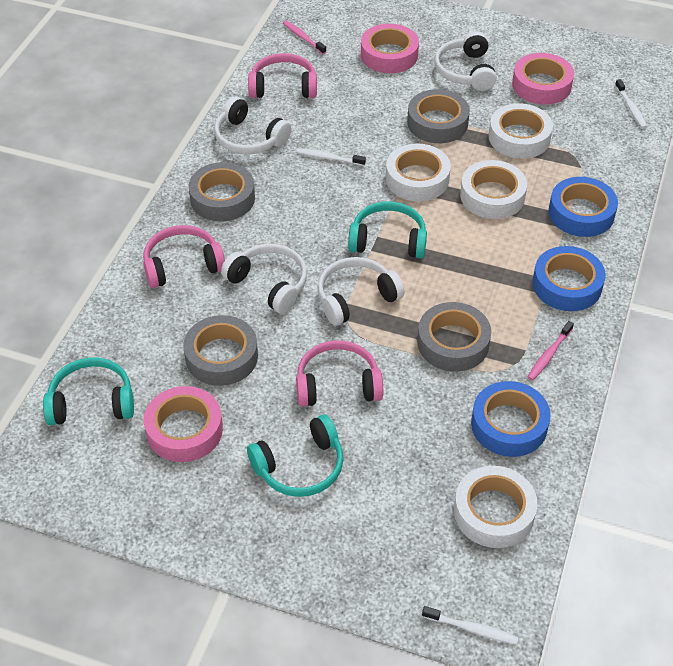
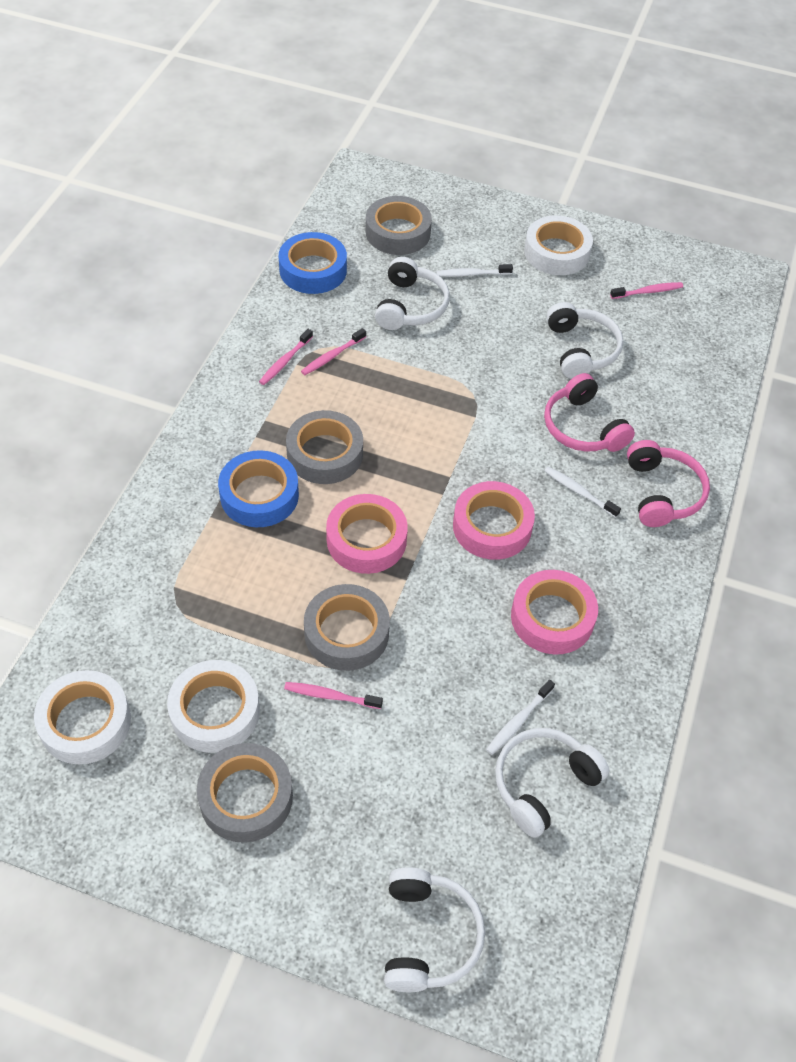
blue tape: [471,381,551,457] [533,246,606,311] [549,177,618,237] = 3 -> [218,450,299,527] [279,232,347,294] = 2
pink headphones: [143,225,225,288] [248,53,317,98] [296,340,383,407] = 3 -> [544,373,635,452] [627,440,710,527] = 2
pink toothbrush: [283,21,326,54] [528,321,574,381] = 2 -> [259,329,313,385] [284,682,383,709] [301,328,366,375] [610,282,683,299] = 4
turquoise headphones: [43,357,134,425] [247,414,344,497] [348,202,427,258] = 3 -> none = 0
white tape: [386,143,451,201] [454,466,537,548] [460,160,527,219] [489,103,553,159] = 4 -> [34,670,131,764] [167,660,260,753] [524,215,593,275] = 3

